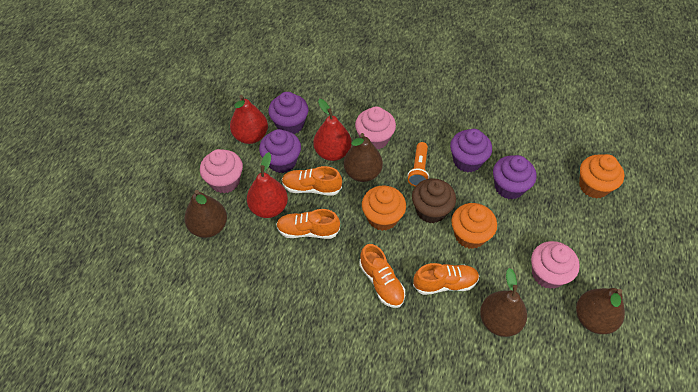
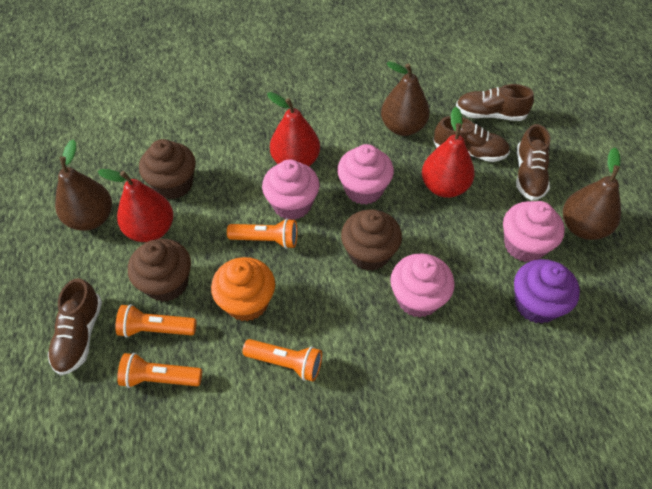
brown cupcake: [412,178,456,223] = 1 -> [128,239,191,302] [139,139,196,199] [341,209,402,271] = 3
brown pear: [184,190,227,238] [344,133,383,182] [480,268,527,337] [576,288,625,334] = 4 -> [55,140,112,231] [381,62,430,136] [563,147,621,240] = 3
brown shoe: none = 0 -> [48,278,102,375] [433,116,510,162] [456,84,534,121] [516,124,550,201] = 4
orange cupcake: [362,186,406,231] [451,203,497,249] [579,154,625,198] = 3 -> [211,257,275,321] = 1
orange flashlight: [407,142,429,187] = 1 -> [115,304,196,338] [117,353,202,388] [227,218,297,249] [242,339,322,382] = 4
orange shoe: [276,209,340,239] [282,166,342,196] [359,244,405,308] [413,263,479,295] = 4 -> none = 0
pink cupcake: [200,149,243,193] [355,106,396,149] [531,241,580,289] = 3 -> [262,159,319,220] [337,144,394,205] [390,253,455,318] [503,201,565,262] = 4
purple cupcake: [259,129,301,173] [268,92,308,134] [450,129,492,172] [493,155,536,199] = 4 -> [514,259,580,324] = 1

